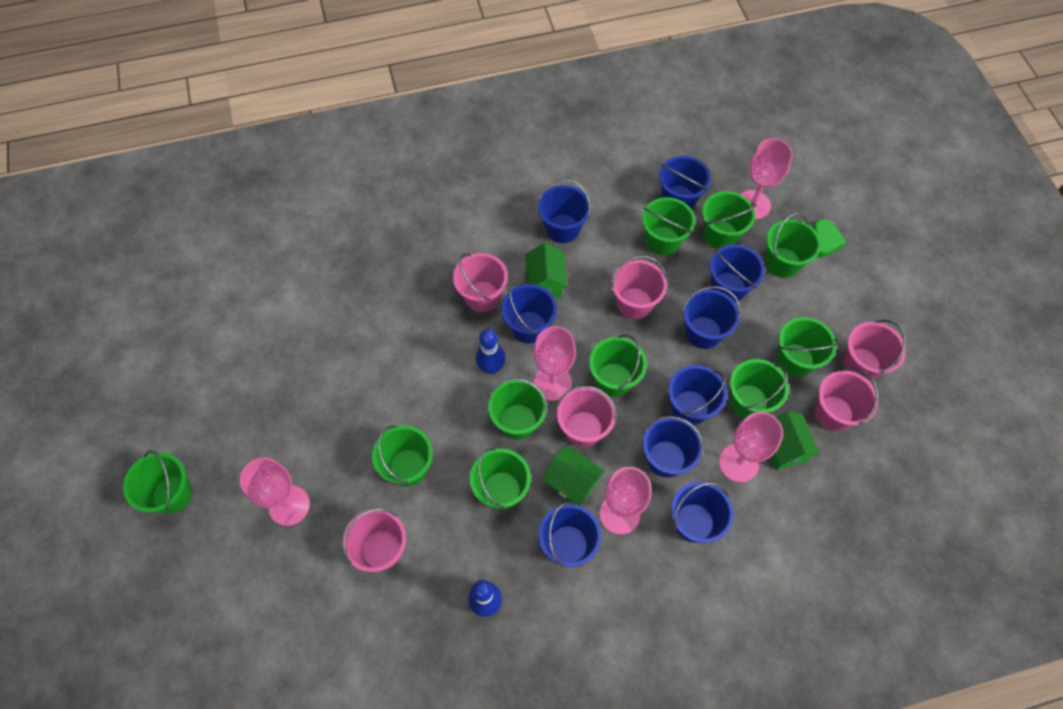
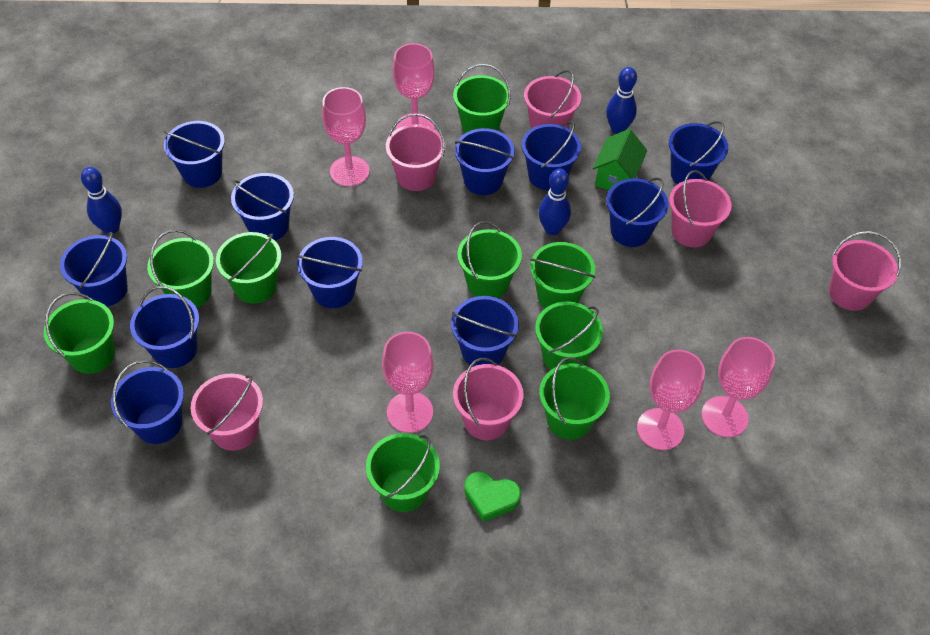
blue bowling pin: [468,580,502,617] [476,329,506,374] = 2 -> [81,167,122,234] [538,169,571,235] [606,67,637,134] = 3
blue bucket: [501,283,557,344] [538,179,591,243] [538,502,602,568] [643,416,704,478] [659,156,711,209] [668,365,727,425] [671,481,734,543] [682,286,741,349] [710,244,765,303] = 9 -> [60,232,128,307] [111,360,184,444] [130,286,199,368] [163,121,225,188] [231,173,294,240] [297,237,363,308] [451,296,519,367] [455,128,515,195] [522,121,581,190] [606,177,669,247] [669,121,728,184] = 11
green bucket: [123,450,192,514] [372,425,433,486] [470,448,531,510] [488,378,548,440] [589,335,647,397] [642,197,695,256] [702,191,756,249] [730,359,789,418] [766,213,821,278] [777,317,839,377] = 10 -> [44,292,115,374] [147,230,214,308] [216,232,282,304] [366,433,440,512] [453,64,511,133] [457,221,522,298] [530,242,595,308] [535,301,603,370] [539,357,610,440] = 9
green house: [525,243,567,298] [542,445,605,506] [771,411,820,470] = 3 -> [593,129,647,190] = 1

